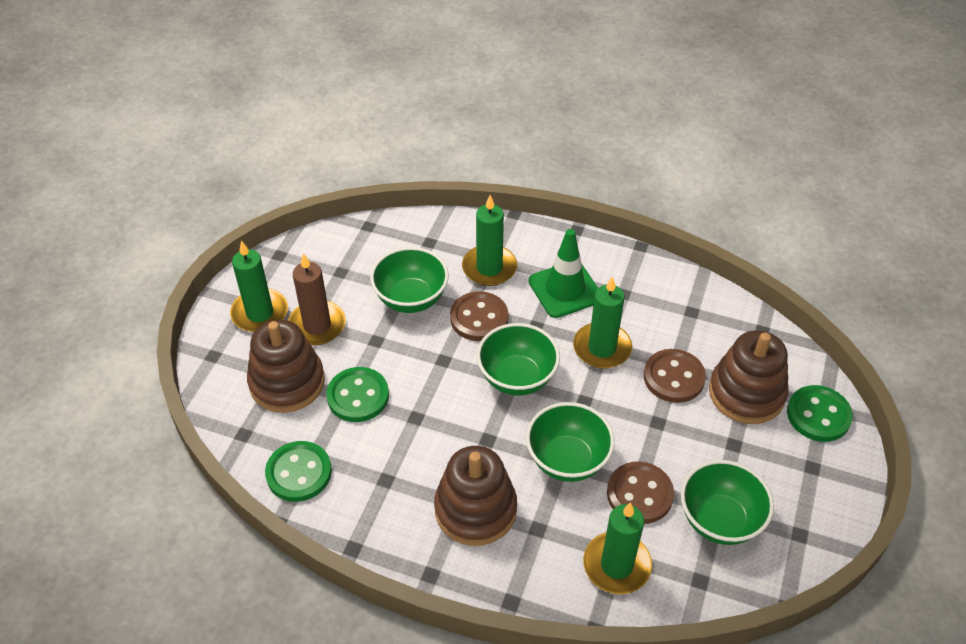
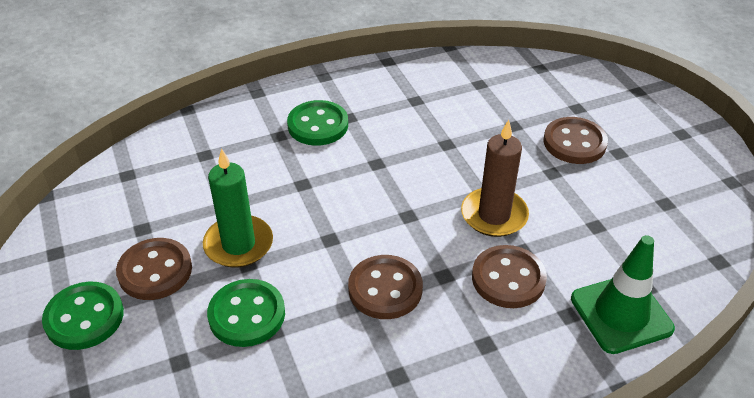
brown button: [450,291,508,341] [607,461,674,524] [644,349,706,403] = 3 -> [116,238,192,300] [348,255,423,319] [472,245,547,308] [543,117,608,164] = 4
brown stacking toy: [247,319,325,413] [434,446,517,546] [709,330,789,424] = 3 -> none = 0
green bowl: [370,247,449,313] [477,323,560,396] [526,402,615,482] [681,460,774,545] = 4 -> none = 0
green candle: [230,240,288,332] [462,195,517,286] [573,276,632,369] [583,502,652,594] = 4 -> [203,148,273,268] = 1

